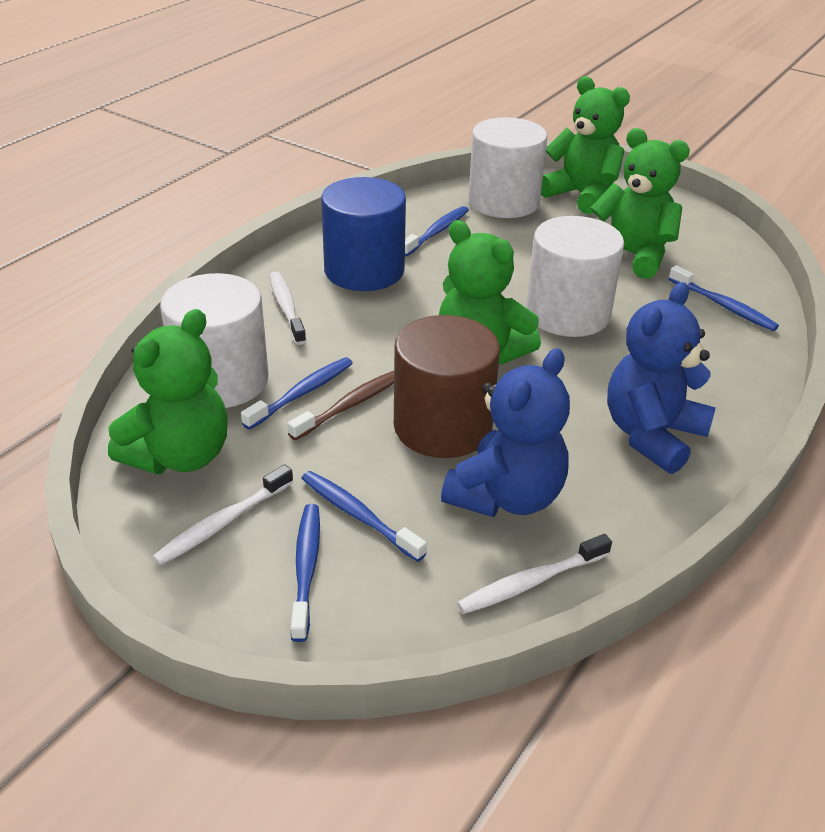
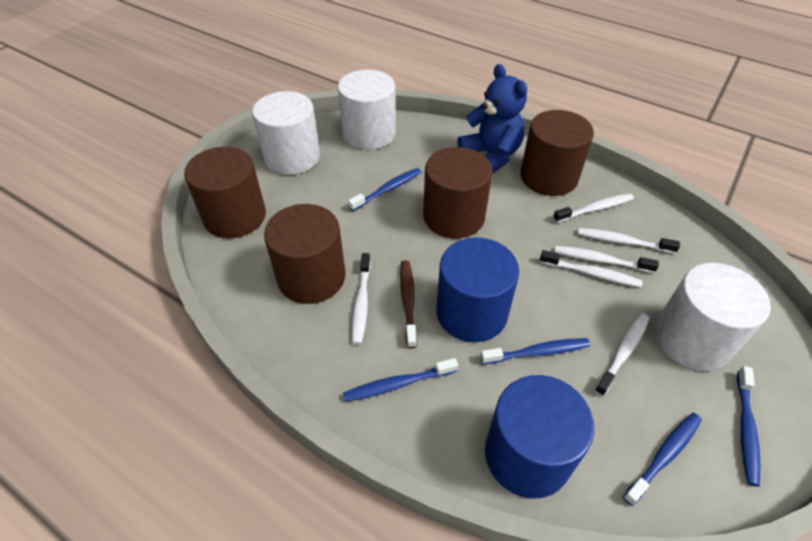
blue cylinder: [321,177,406,291] = 1 -> [436,238,519,342] [485,375,594,499] = 2
blue teddy bear: [441,348,570,517] [607,282,716,474] = 2 -> [458,64,527,174] = 1
brown cylinder: [394,315,500,458] = 1 -> [184,147,266,238] [264,204,346,304] [423,147,493,239] [520,110,594,196] = 4
green teddy bear: [108,309,228,474] [439,220,541,365] [541,76,630,214] [591,128,690,279] = 4 -> none = 0
white toothbrush: [152,464,293,566] [270,272,306,345] [457,534,612,614] = 3 -> [352,253,371,345] [540,250,643,288] [553,193,634,223] [554,246,659,273] [578,228,680,254] [594,313,650,397] = 6

